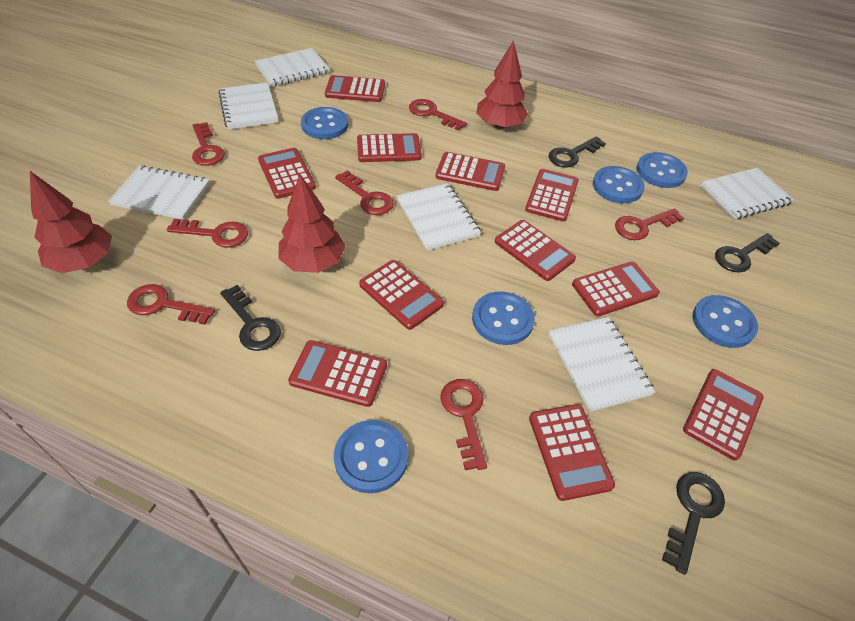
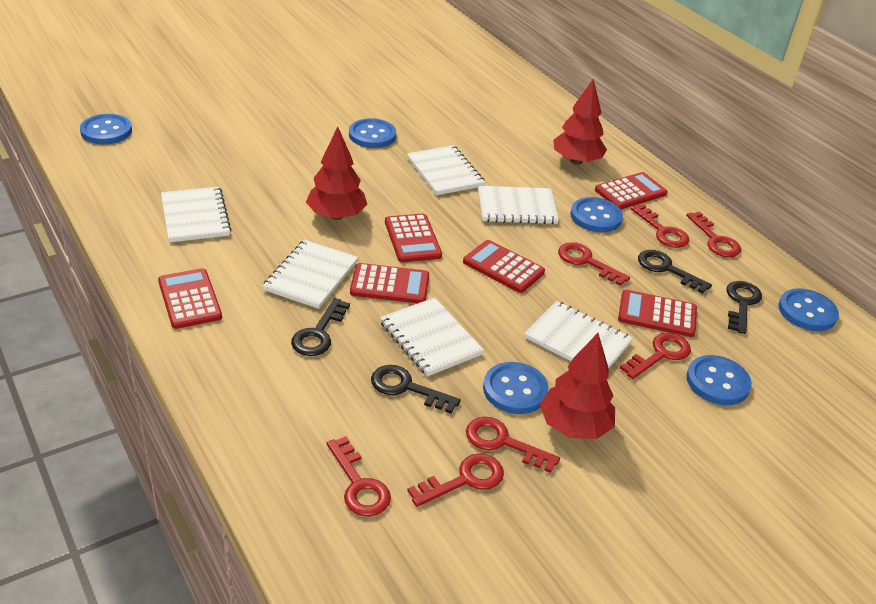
red calculator: [258,148,316,199] [288,340,387,407] [325,75,385,102] [357,133,422,162] [359,260,444,330] [436,152,505,191] [495,220,576,281] [525,169,579,222] [529,404,615,501] [572,262,660,316] [683,369,764,460] = 11 -> [158,268,222,329] [350,263,429,303] [385,213,442,262] [463,240,545,293] [595,172,667,209] [618,290,697,337] = 6

